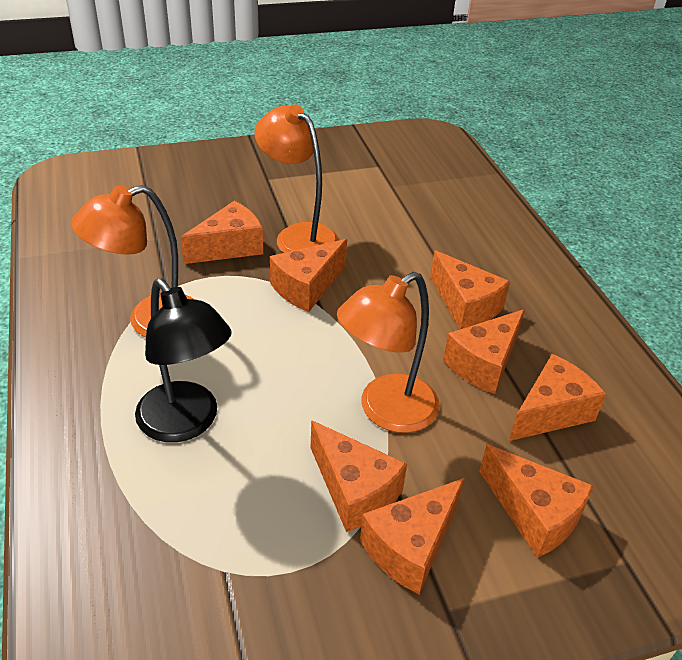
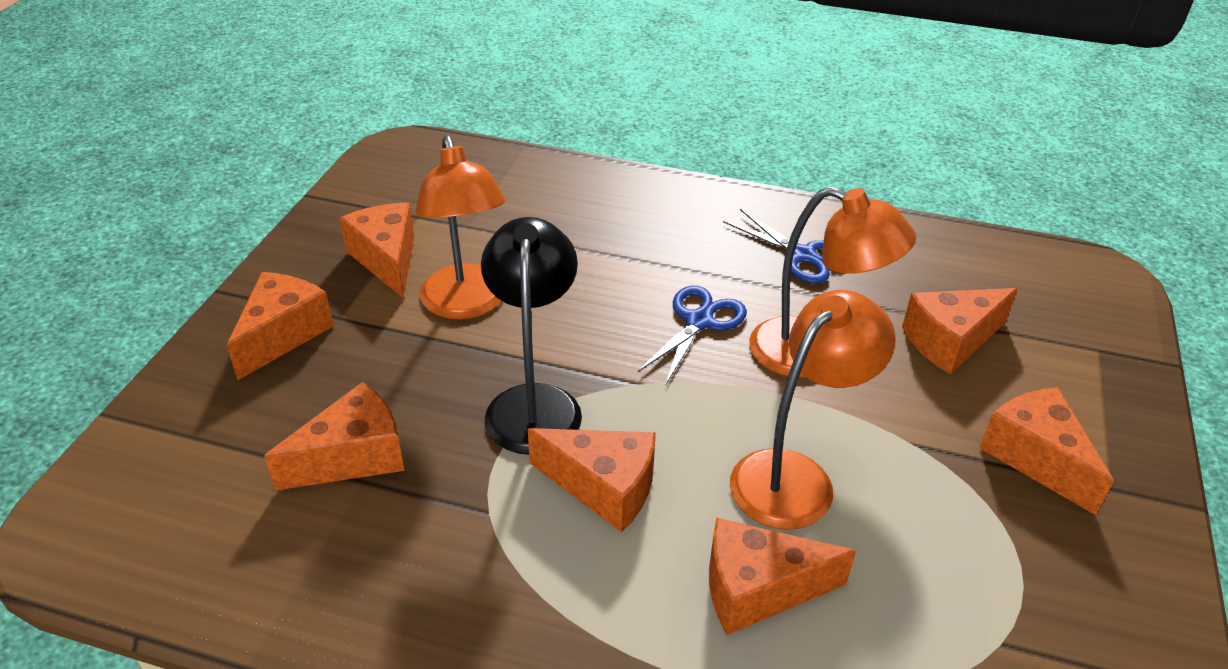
blue scissors: none = 0 -> [637,286,747,385] [723,209,830,284] = 2
orange cheese: [181,201,263,264] [270,239,347,312] [311,420,407,532] [360,478,464,594] [430,250,510,329] [443,309,525,394] [479,444,594,558] [509,354,606,441] = 8 -> [226,272,334,380] [264,382,405,491] [339,203,414,298] [528,428,656,533] [709,518,856,635] [902,288,1018,375] [979,387,1114,515] = 7

